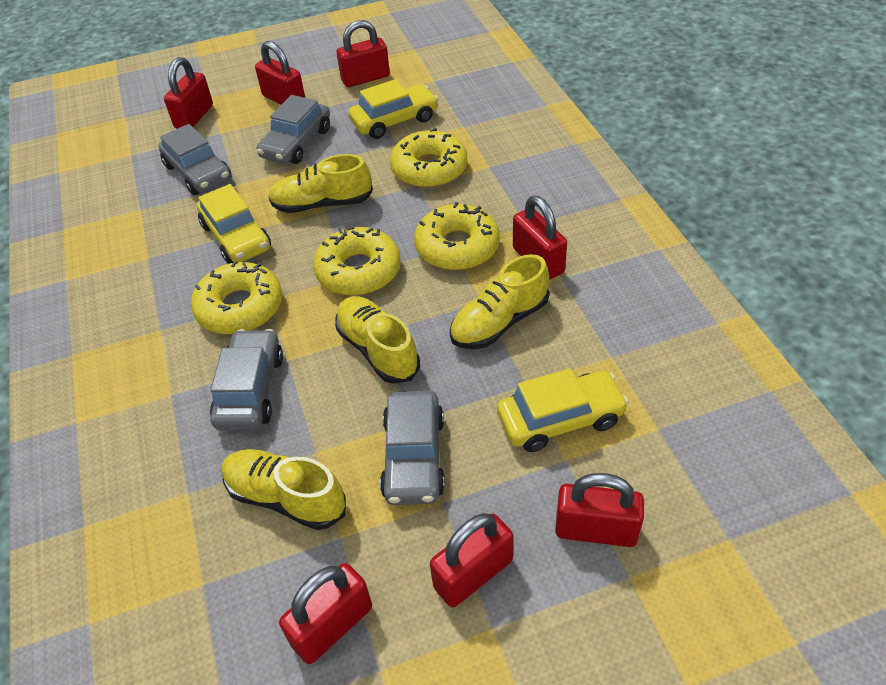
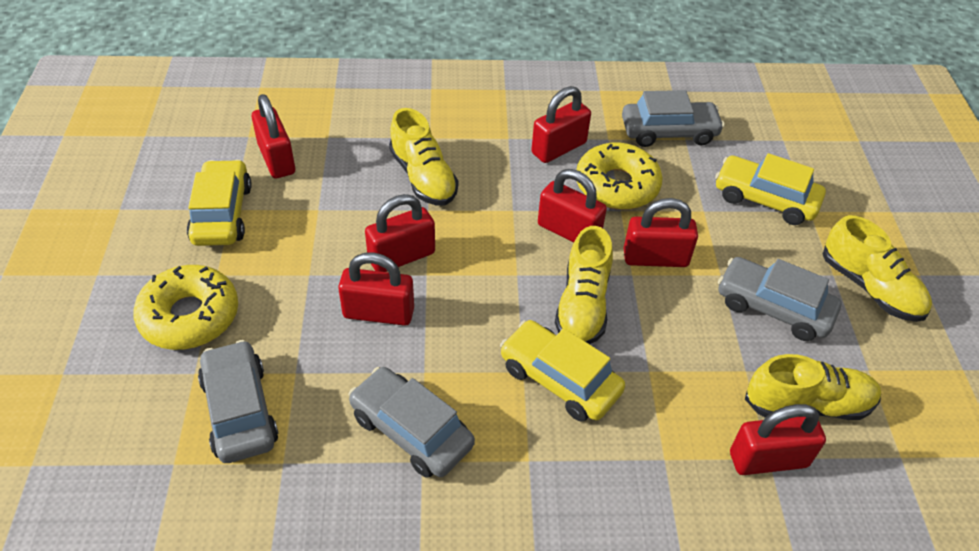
yellow donut: [191,261,282,335] [313,226,401,296] [390,128,467,188] [414,202,500,270] = 4 -> [133,265,238,350] [577,143,663,210] = 2

